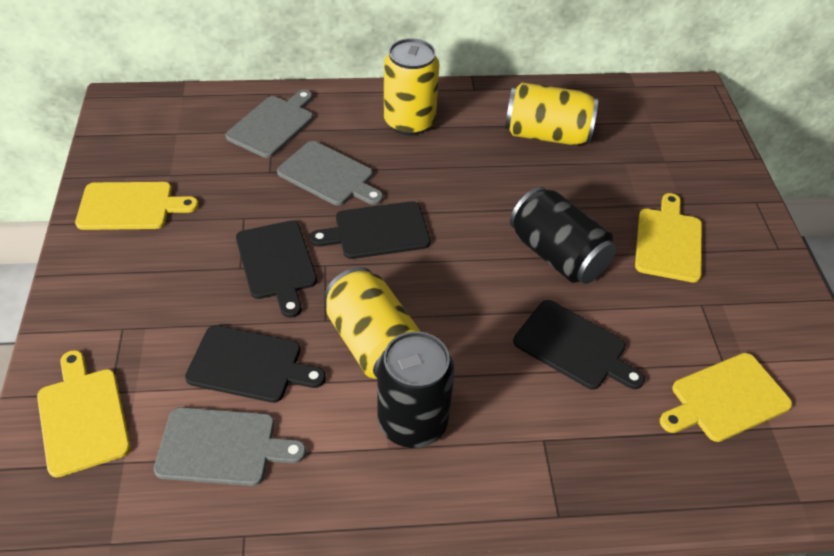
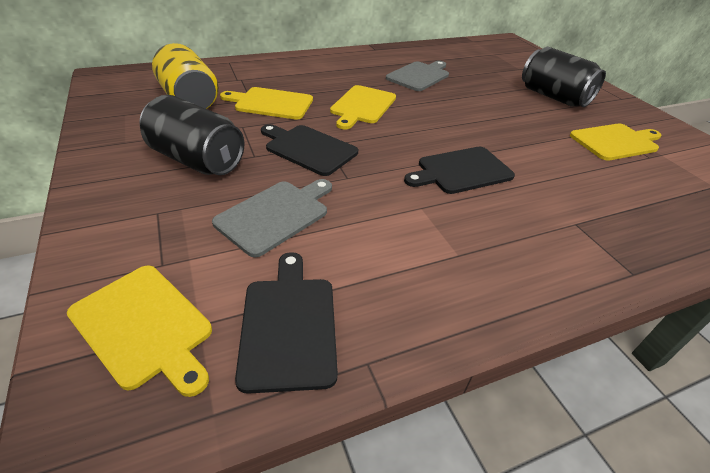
black cutting board: [185,325,326,403] [236,221,317,318] [309,201,430,259] [513,300,645,390] = 4 -> [235,252,338,394] [261,124,358,176] [404,147,515,194] = 3
grey cutting board: [154,407,306,486] [225,90,313,158] [277,141,383,206] = 3 -> [212,179,332,257] [386,61,449,91] = 2
yellow can: [324,267,421,379] [384,38,440,136] [505,82,598,146] = 3 -> [152,43,218,109] = 1

